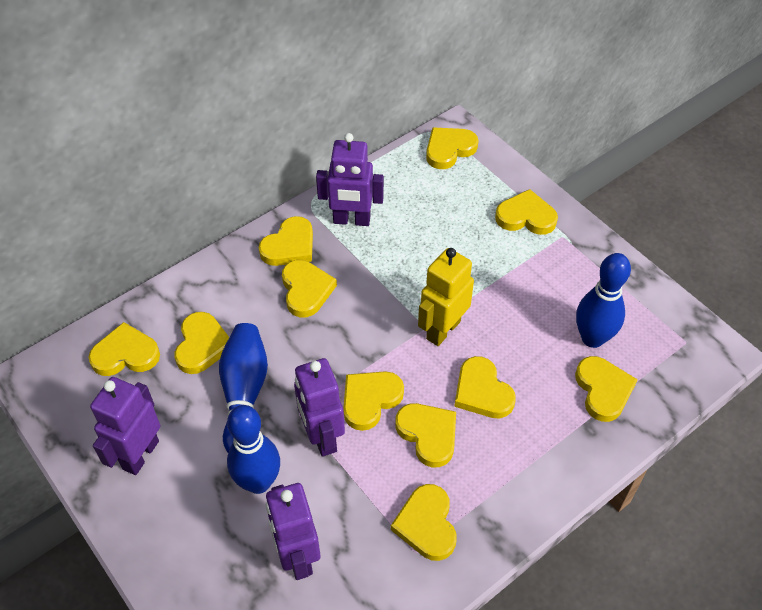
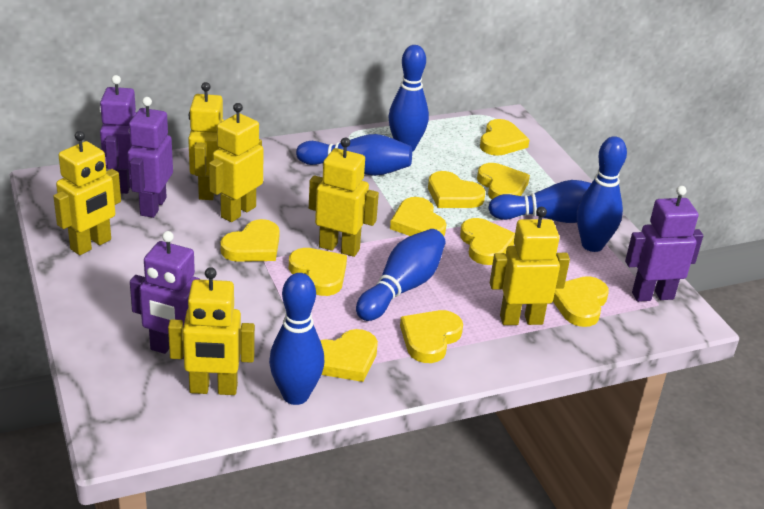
blue bowling pin: [219,323,268,453] [227,405,280,494] [576,253,631,348] = 3 -> [269,273,325,405] [296,134,412,176] [356,229,445,321] [389,45,429,152] [488,180,591,223] [577,136,627,252] = 6
yellow heart: [89,322,160,376] [175,312,229,374] [259,216,313,266] [282,260,337,317] [343,371,404,431] [391,484,457,561] [396,403,456,468] [426,127,478,169] [454,356,516,418] [495,189,558,235] [575,356,638,422] = 11 -> [220,219,279,262] [289,248,347,296] [320,329,378,382] [390,197,446,236] [400,310,463,363] [428,171,485,208] [460,218,515,265] [477,163,530,199] [480,119,529,156] [553,276,609,327] = 10
yellow robot: [418,248,474,346] = 1 -> [53,131,121,255] [168,267,255,395] [188,82,224,200] [209,103,263,222] [309,138,379,257] [490,207,570,325] = 6

